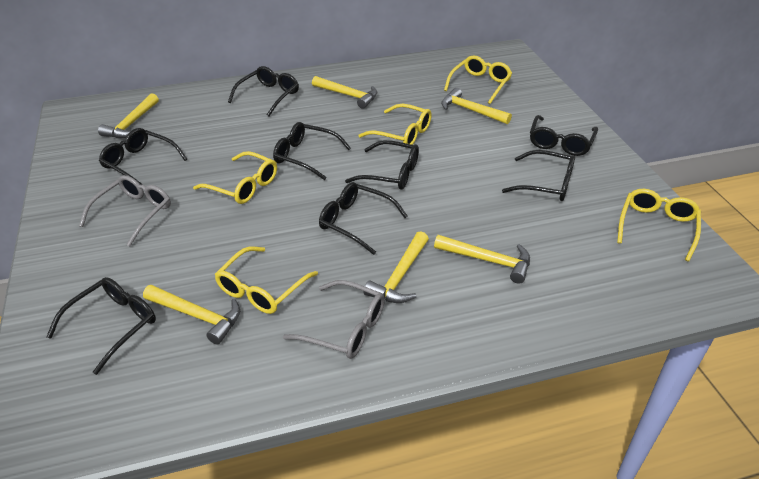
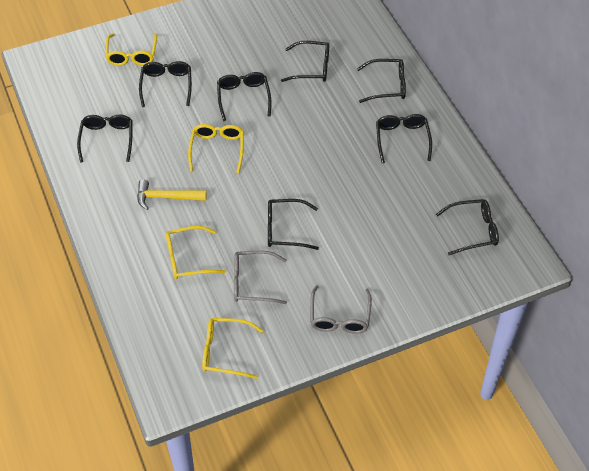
yellow glasses: [193,151,277,204] [214,246,318,314] [359,104,432,145] [444,55,512,104] [617,189,701,262] = 5 -> [105,33,157,66] [166,226,226,279] [188,124,244,173] [202,318,264,379] = 4
yellow hammer: [98,93,159,138] [143,285,240,345] [312,76,378,109] [364,231,429,303] [434,235,530,284] [441,88,512,124] = 6 -> [137,180,207,210] = 1

